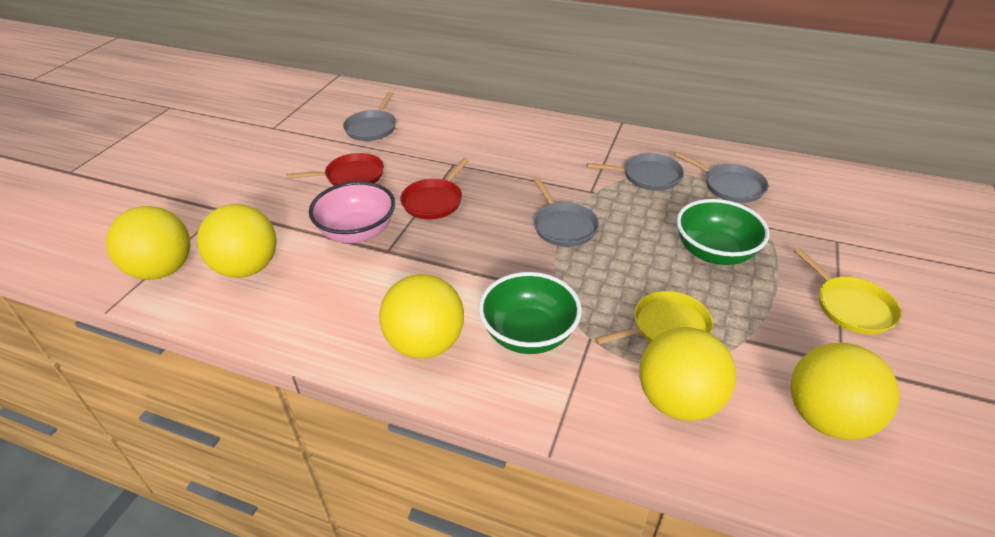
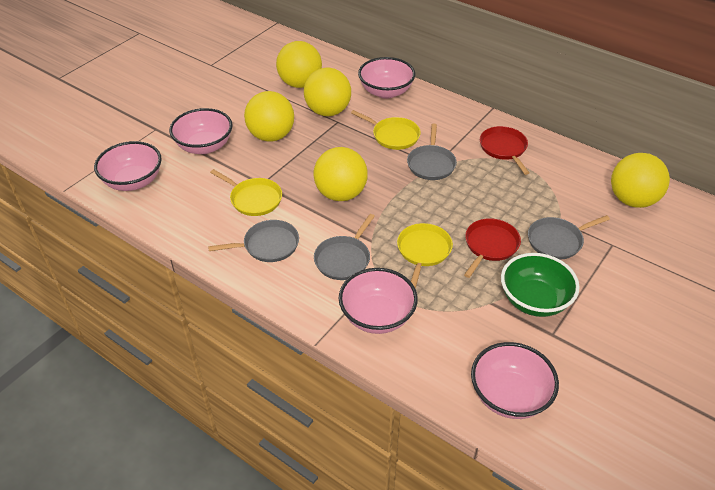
green bowl: [479,272,582,354] [676,199,770,265] = 2 -> [501,253,580,317] = 1
pink bowl: [309,181,395,243] = 1 -> [94,141,162,191] [169,108,232,154] [339,268,418,334] [358,57,415,99] [471,342,559,419] = 5
yellow pan: [595,291,713,345] [794,248,902,334] = 2 -> [210,169,282,216] [351,110,421,150] [397,223,453,288] = 3

